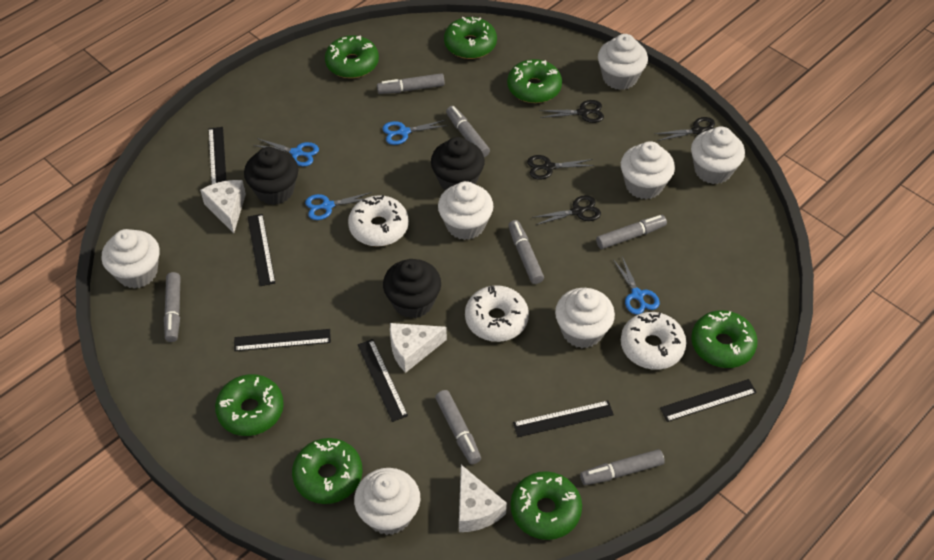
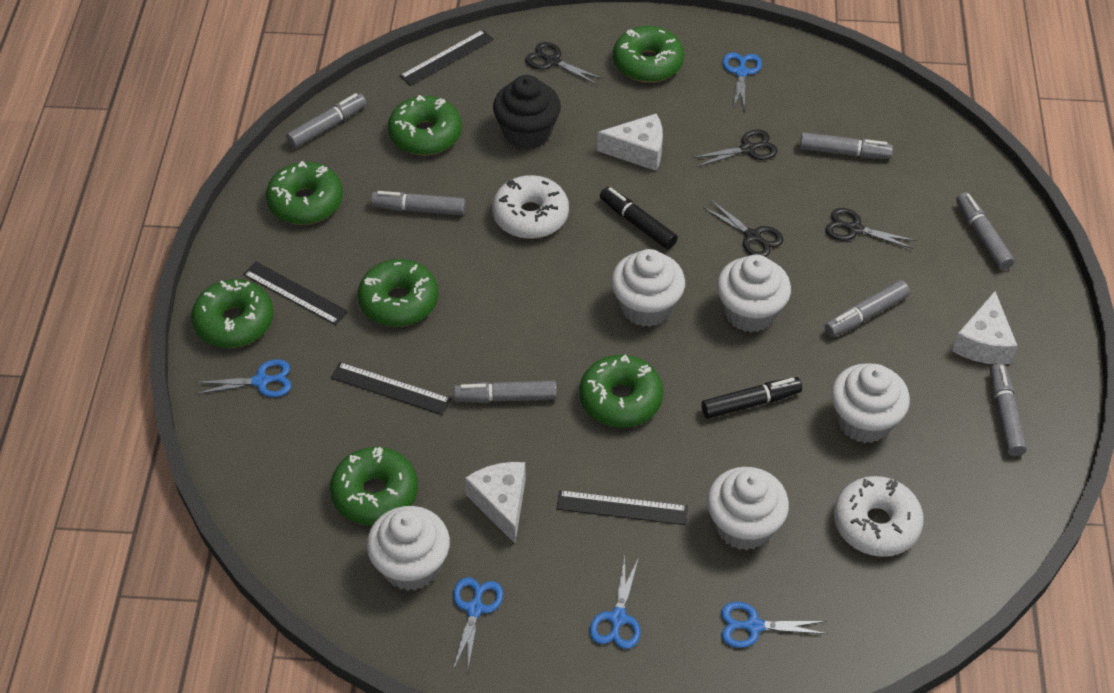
black cupcake: [244,147,298,205] [383,259,441,318] [431,137,485,190] = 3 -> [493,75,561,150] = 1
black marker: none = 0 -> [600,187,678,249] [701,377,802,419] = 2
black ruler: [208,127,226,185] [234,329,331,351] [248,214,275,286] [358,339,408,422] [513,401,614,437] [660,379,757,422] = 6 -> [243,261,348,325] [331,362,451,415] [400,30,494,86] [556,490,688,525] = 4
blue scissors: [253,138,319,166] [305,192,372,220] [383,120,448,145] [613,257,660,314] = 4 -> [195,359,292,397] [453,577,503,674] [590,557,641,649] [721,602,828,648] [723,52,762,112] = 5
white cupcake: [101,229,160,289] [354,468,420,535] [438,181,493,240] [555,288,615,348] [598,34,648,90] [621,141,675,199] [691,126,745,184] = 7 -> [367,506,450,591] [611,249,685,327] [707,467,789,550] [717,255,791,332] [831,363,910,443] = 5
white donut: [348,195,409,247] [465,285,529,342] [621,312,686,370] = 3 -> [492,175,569,239] [834,476,924,557] = 2

